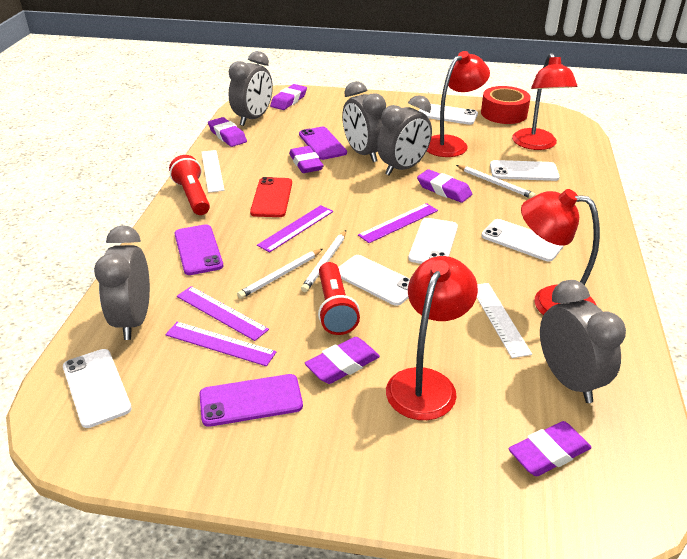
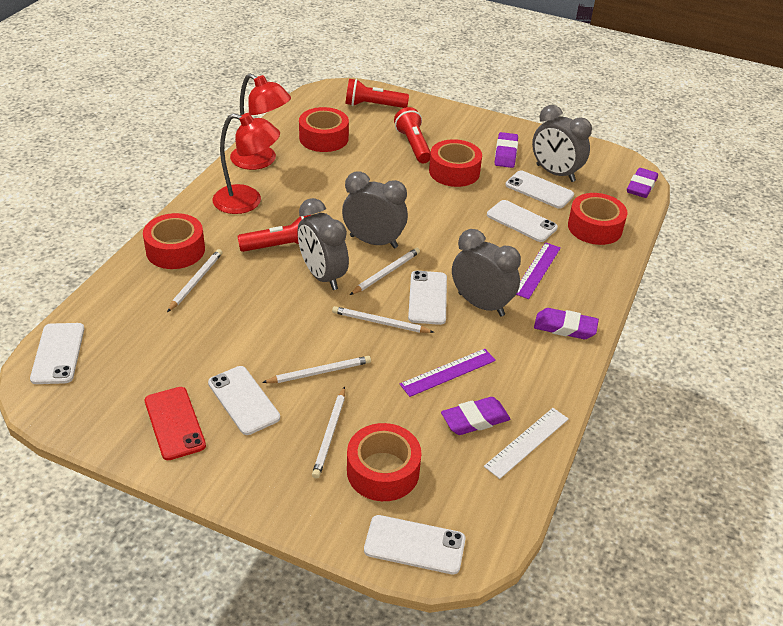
grey clock: [94,225,150,340] [229,51,273,126] [342,81,386,162] [377,95,432,176] [540,280,626,403] = 5 -> [298,198,349,290] [342,172,408,248] [452,229,521,316] [532,105,592,182] = 4
purple eraser: [208,117,247,147] [270,84,307,110] [289,146,323,173] [305,337,380,384] [417,169,472,203] [508,421,592,476] = 6 -> [441,397,510,435] [495,132,518,168] [534,308,599,339] [627,168,658,198] = 4
purple phone: [174,224,223,275] [199,374,303,427] [299,127,347,160] = 3 -> none = 0
purple ruler: [165,322,277,366] [177,286,269,341] [257,205,333,252] [358,203,438,243] = 4 -> [400,349,496,397] [516,242,561,299] = 2
red flashlight: [169,155,210,215] [318,262,360,335] = 2 -> [237,215,311,252] [346,79,409,108] [394,107,431,163] = 3
red lamp: [386,256,478,420] [427,51,490,157] [512,53,577,150] [521,189,600,315] = 4 -> [213,113,280,214] [230,74,291,170] = 2
red tape: [481,86,531,124] = 1 -> [143,213,205,269] [299,107,349,152] [347,423,422,501] [429,139,482,187] [568,193,628,245] = 5
white pencil: [237,249,323,299] [301,230,346,292] [456,165,536,198] = 3 -> [167,249,223,312] [262,356,371,383] [312,387,345,479] [332,306,434,333] [350,248,420,295] = 5
white ruler: [202,150,225,193] [477,283,532,358] = 2 -> [484,408,569,479] = 1

